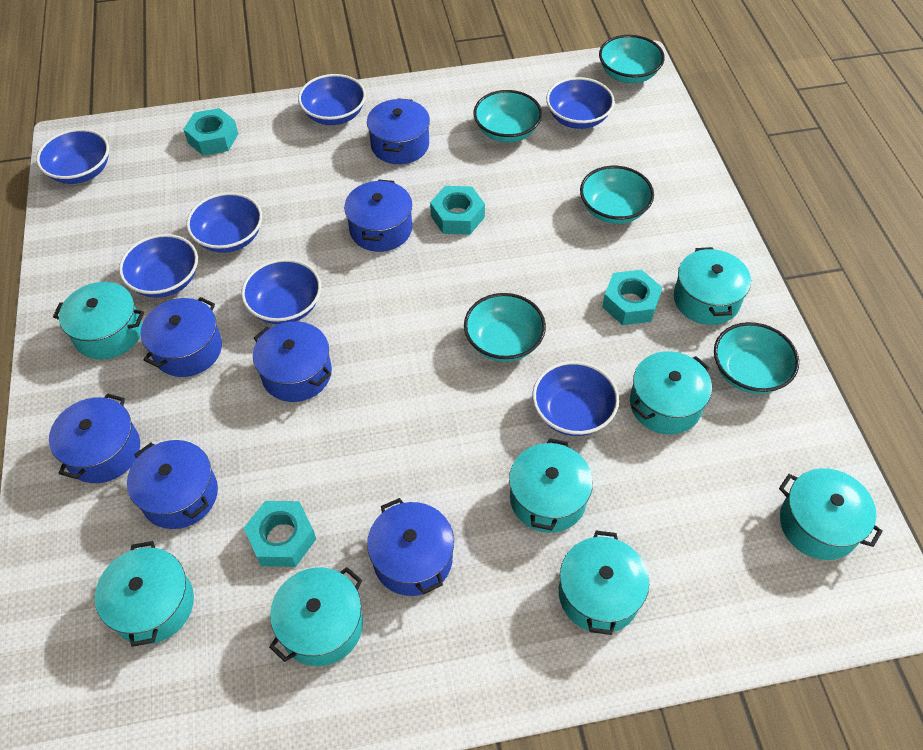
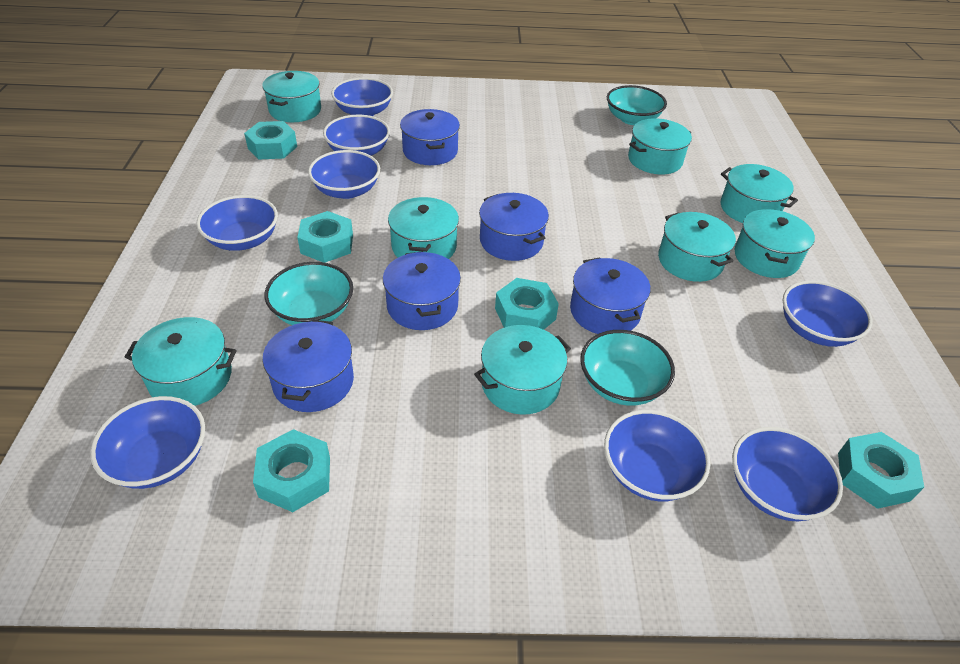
blue bowl: [36,129,109,184] [119,234,198,298] [186,192,262,253] [241,259,321,324] [298,74,366,125] [532,361,619,436] [546,77,615,129] = 7 -> [90,396,205,489] [196,195,278,251] [308,150,380,199] [323,115,390,156] [331,78,393,116] [604,410,711,501] [732,427,843,521] [783,281,872,347] = 8
blue pot: [49,393,140,483] [127,440,218,529] [141,297,222,377] [253,321,332,402] [344,179,412,252] [367,98,430,164] [367,498,454,596] = 7 -> [263,320,354,412] [383,251,461,330] [400,109,460,165] [479,193,549,261] [570,257,650,334] = 5
turquoise bowl: [464,293,546,362] [474,90,542,142] [580,166,654,224] [599,35,665,83] [714,322,799,394] = 5 -> [264,262,353,325] [580,330,675,406] [607,85,667,125] = 3
turquoise nut: [183,108,238,156] [244,501,316,567] [430,186,485,235] [602,270,662,325] = 4 -> [244,121,297,160] [253,429,330,512] [297,211,353,263] [495,278,559,330] [838,432,924,509] = 5

